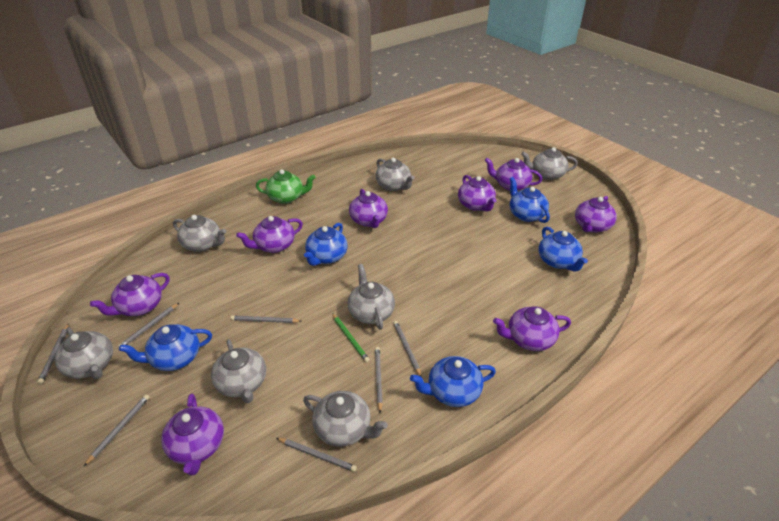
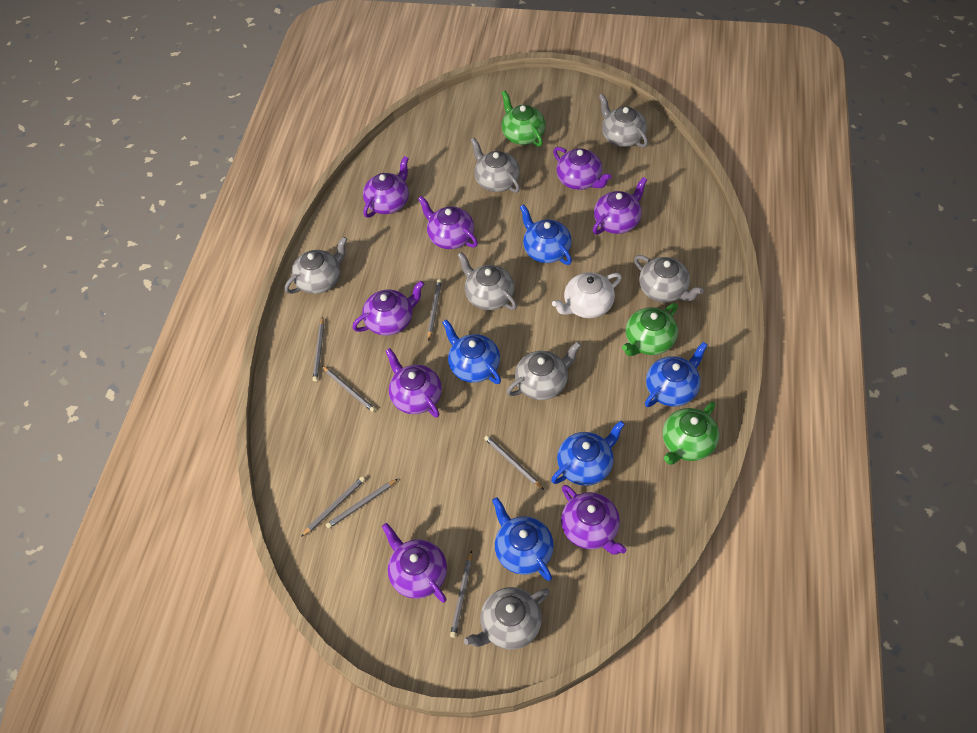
green pencil: [332,313,370,362] = 1 -> none = 0
green teapot: [256,169,316,204] = 1 -> [501,91,545,147] [622,303,678,356] [663,401,719,465] = 3
white teapot: none = 0 -> [552,272,621,318] = 1

